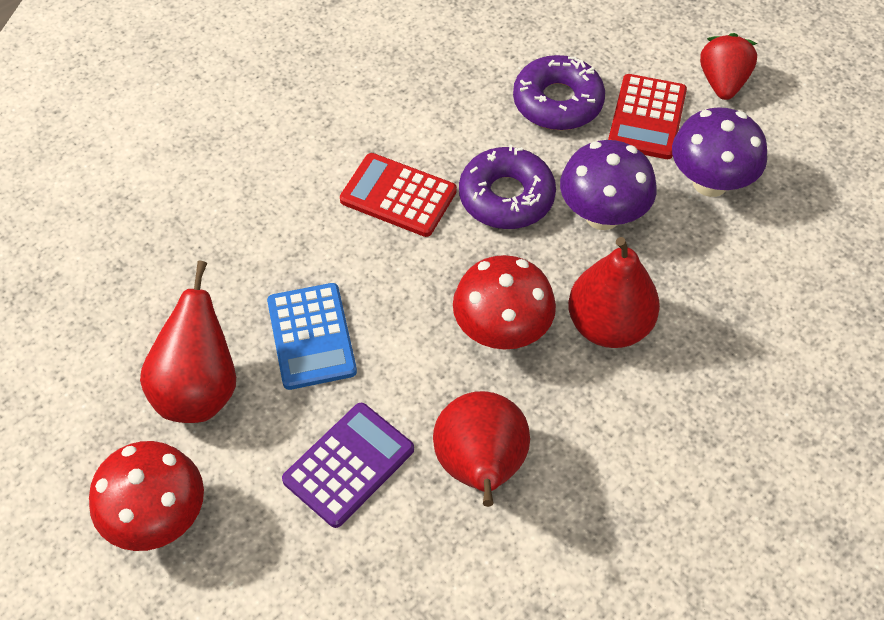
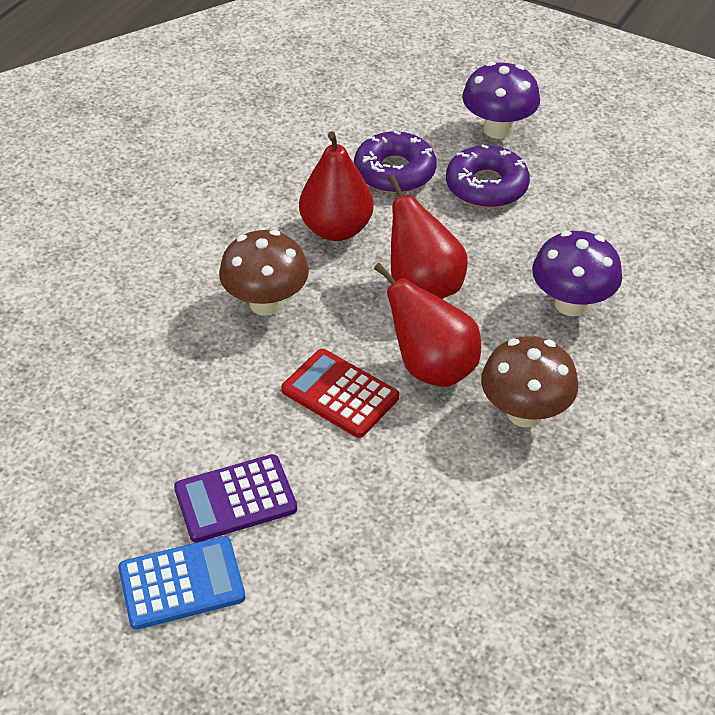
brown mushroom: none = 0 -> [219,230,309,316] [481,336,578,427] = 2
red calculator: [340,153,457,237] [608,74,687,159] = 2 -> [281,349,399,438] = 1
red mushroom: [89,441,204,551] [453,255,556,350] = 2 -> none = 0
red strawberry: [700,33,757,100] = 1 -> none = 0

